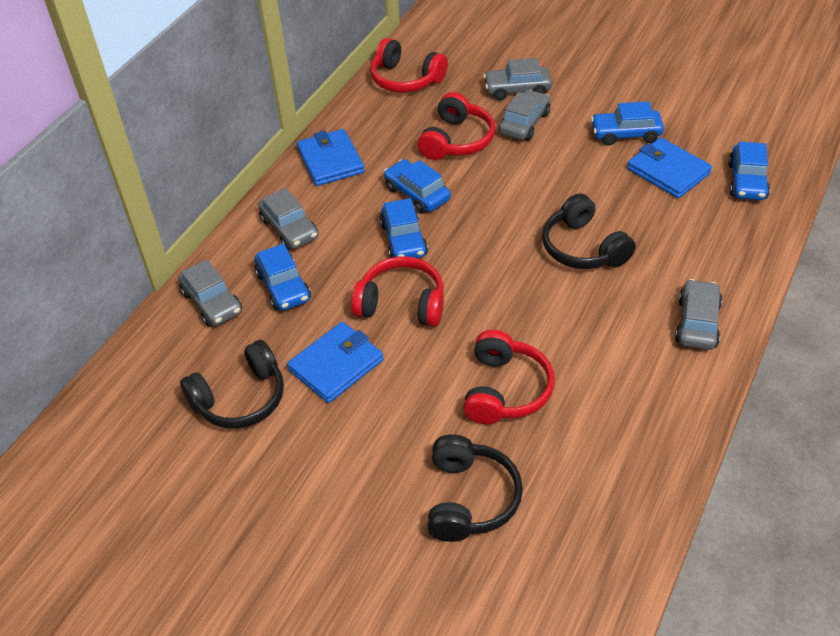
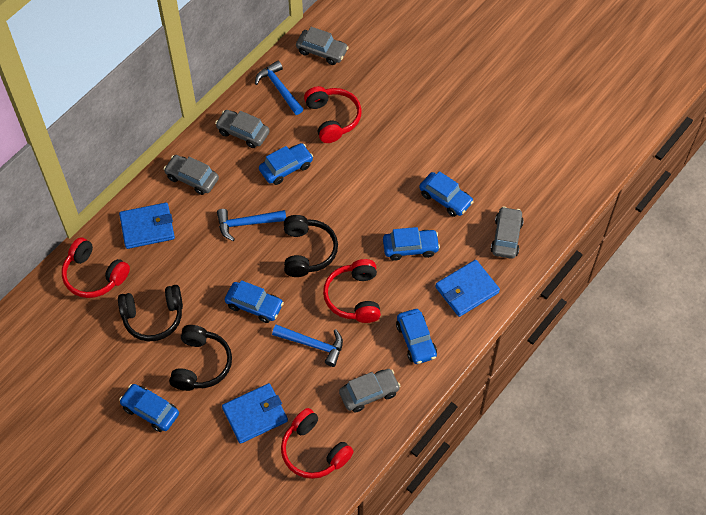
blue car: [254,244,311,311] [380,198,428,258] [384,159,451,214] [591,101,664,146] [728,142,770,200] = 5 -> [119,384,179,432] [225,280,284,323] [259,143,313,185] [383,227,440,261] [396,309,437,364] [419,171,474,217] = 6
blue hammer: none = 0 -> [217,209,286,241] [255,61,303,115] [272,325,343,367] = 3

